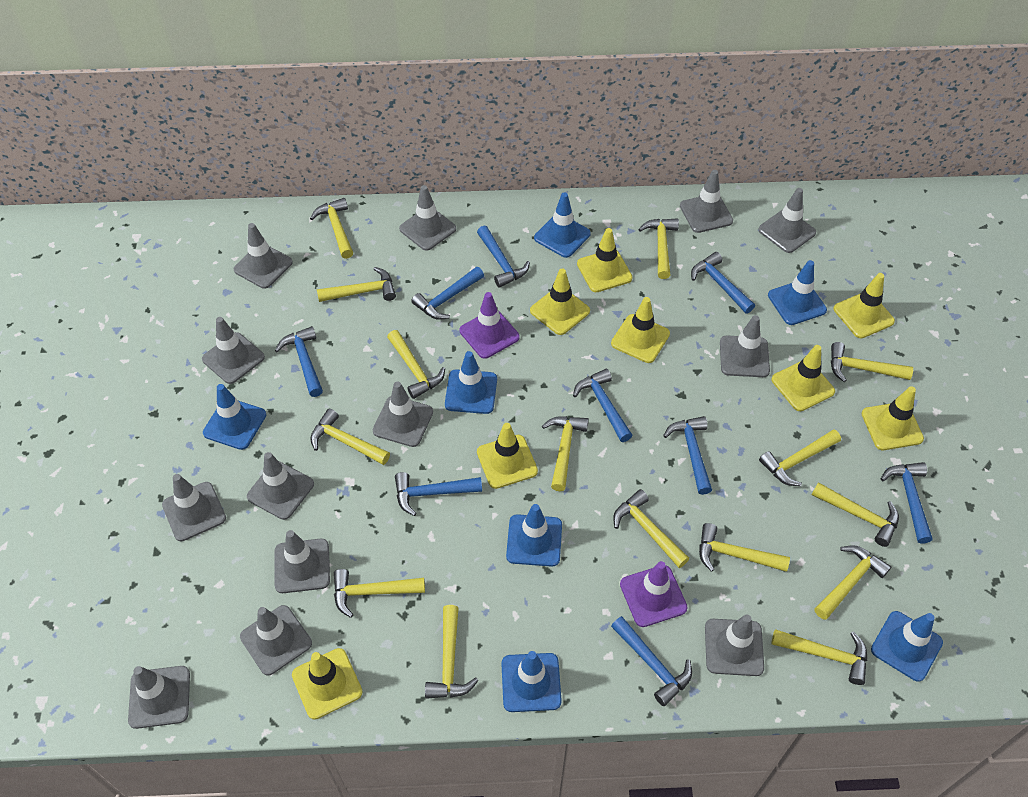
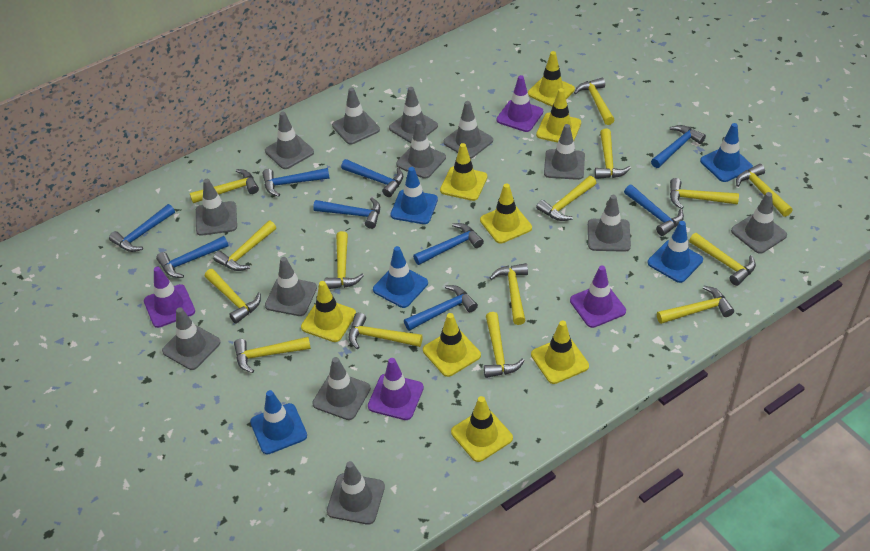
blue traffic cone: [203,384,266,450] [445,351,497,414] [501,651,562,712] [506,504,562,567] [534,192,591,258] [768,260,827,325] [871,611,943,682] = 7 -> [250,390,307,454] [373,246,428,308] [390,167,438,224] [648,221,703,283] [700,123,753,182] = 5
purple traffic cone: [460,292,520,359] [620,561,688,627] = 2 -> [144,267,195,328] [368,358,424,420] [496,75,543,132] [570,266,626,328] = 4

